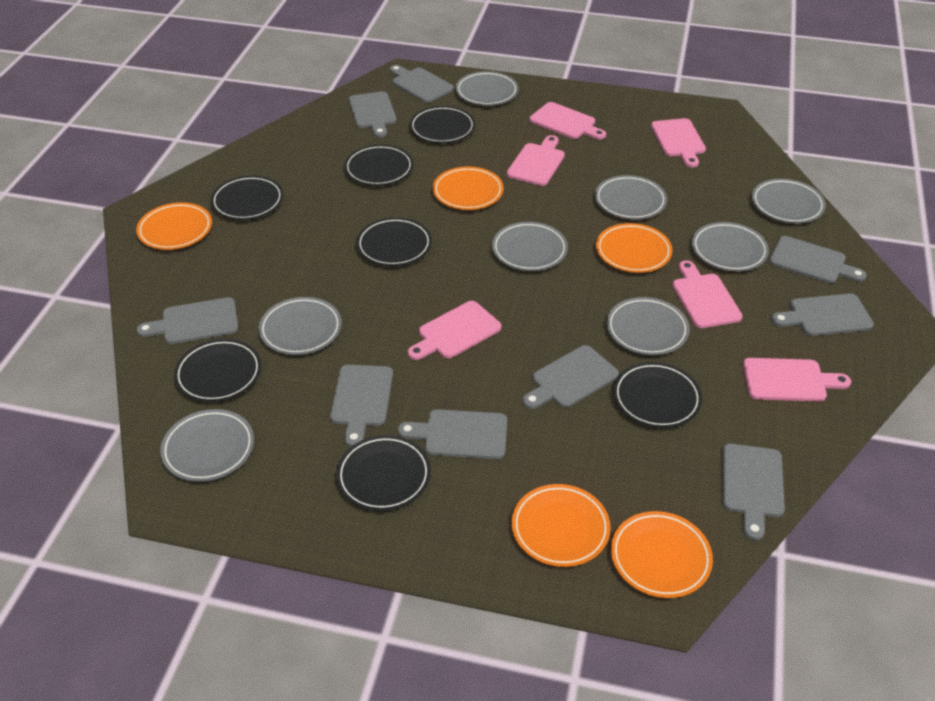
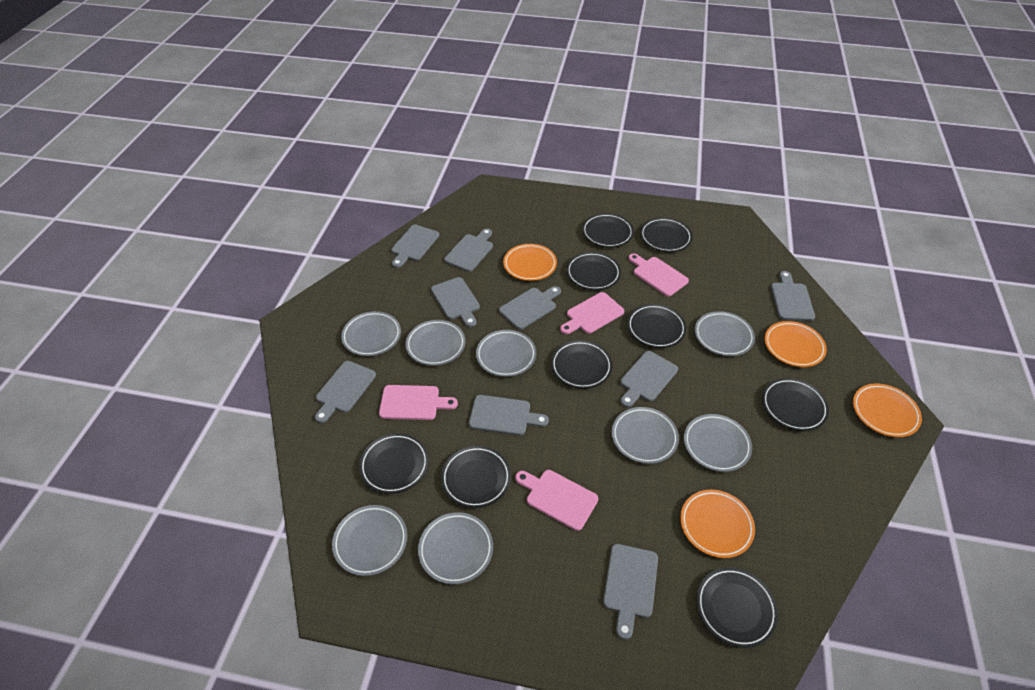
black plate: [174,339,261,402] [211,176,283,220] [336,435,431,511] [344,144,414,186] [356,217,432,266] [410,106,475,143] [613,362,702,428] = 7 -> [359,433,429,494] [441,446,511,508] [551,340,612,389] [566,252,621,290] [582,213,634,247] [627,304,686,348] [640,218,692,252] [697,567,778,648] [762,378,829,431] = 9
orange plate: [136,202,212,250] [433,167,504,210] [512,484,611,567] [596,223,672,273] [611,511,713,598] = 5 -> [503,244,557,281] [680,490,755,558] [765,321,827,367] [853,384,922,437] = 4
pink cutting board: [408,301,502,360] [507,135,565,186] [530,102,606,140] [651,118,706,167] [672,260,743,328] [743,358,851,402] = 6 -> [379,385,458,420] [515,470,598,531] [560,292,624,334] [628,254,689,296] = 4

